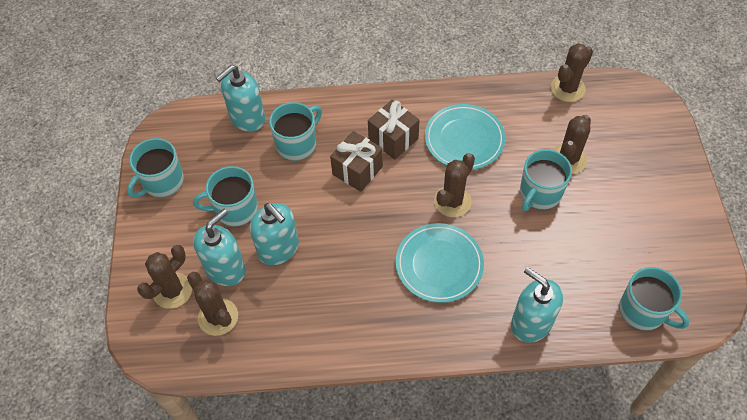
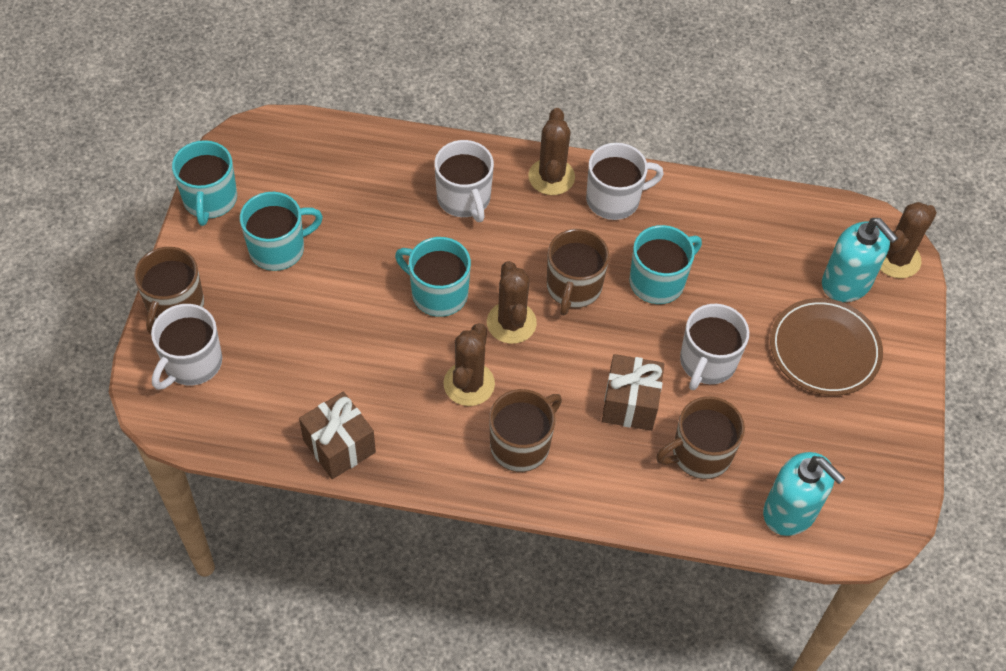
brown cactus: [137,245,192,309] [187,272,238,336] [434,153,475,217] [551,43,593,102] [553,115,591,174] = 5 -> [443,323,495,406] [487,261,537,344] [528,108,575,195] [880,202,937,278] = 4
brown mug: none = 0 -> [134,247,204,334] [489,389,562,472] [547,229,609,315] [656,396,745,479] = 4
brown plate: none = 0 -> [770,298,883,395] = 1
turquoise mug: [127,138,184,198] [193,166,258,227] [269,102,322,161] [520,149,572,211] [619,267,690,331] = 5 -> [172,140,237,226] [240,192,323,271] [395,237,471,317] [629,225,702,304] = 4
turquoise plate: [396,223,484,303] [425,104,505,170] = 2 -> none = 0
turquoise soap dispenser: [193,209,246,286] [216,65,265,132] [250,203,299,265] [511,267,563,343] = 4 -> [763,452,845,536] [822,218,898,302] = 2
white mug: none = 0 -> [151,304,222,390] [434,140,494,222] [586,143,664,220] [680,304,749,390] = 4

